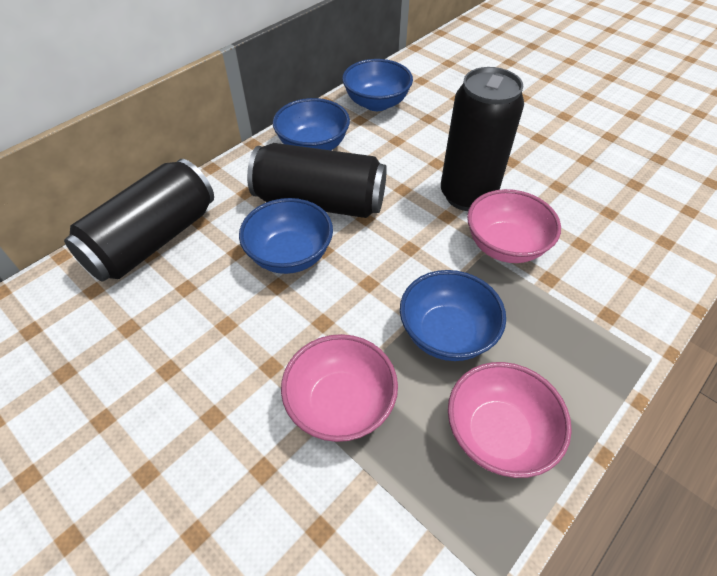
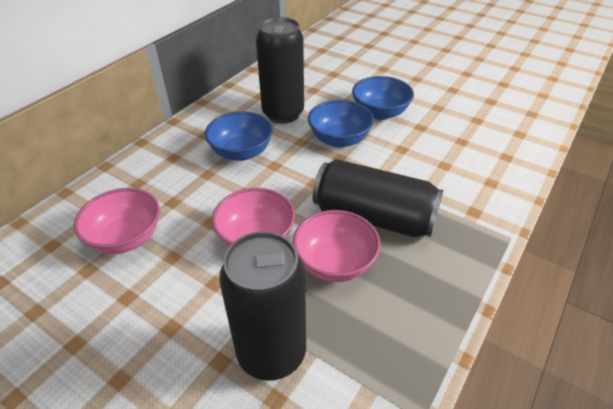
blue bowl: [239,198,333,274] [273,98,350,150] [342,59,413,111] [400,270,506,361] = 4 -> [205,111,273,161] [308,100,374,148] [352,76,414,120] = 3

